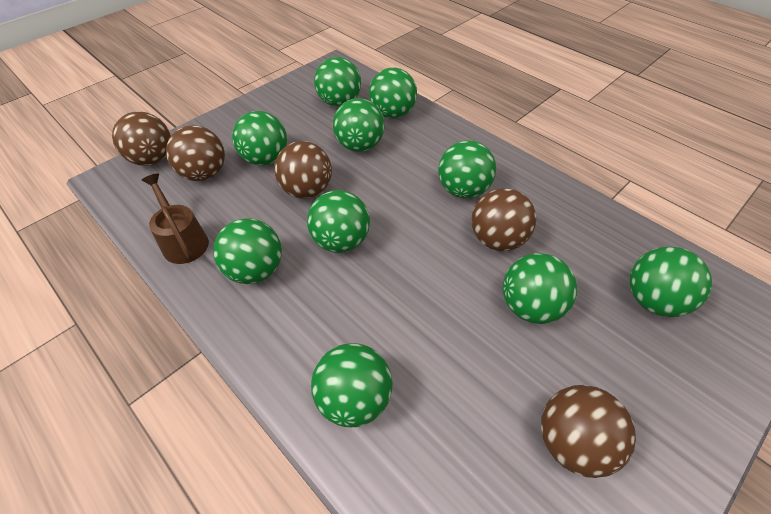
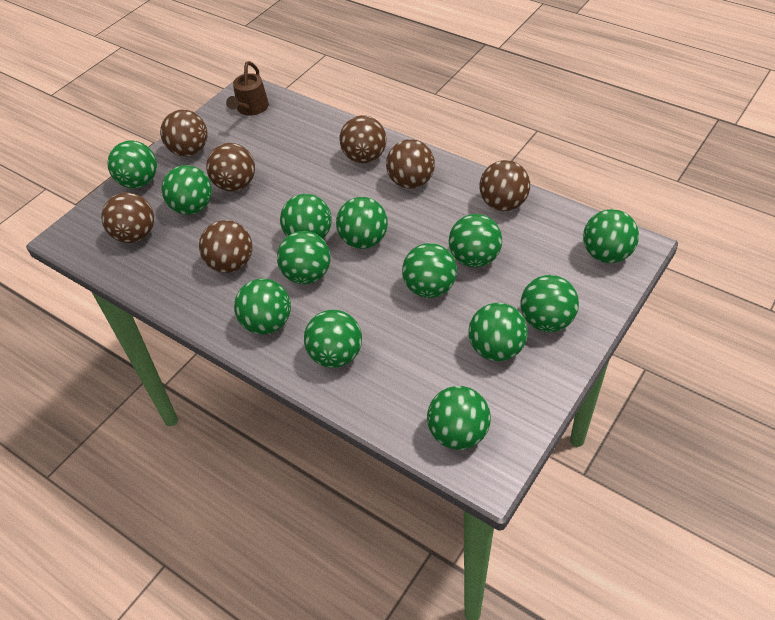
brown ball: [112,111,171,166] [166,125,225,181] [274,141,332,199] [471,188,536,251] [541,385,636,478] = 5 -> [101,192,154,243] [160,110,208,156] [199,220,252,273] [206,143,255,192] [340,115,387,163] [386,139,435,189] [479,160,530,211] = 7
green ball: [213,218,282,284] [232,111,287,166] [307,190,370,253] [311,343,392,427] [314,57,361,107] [333,98,385,152] [369,67,417,119] [438,140,496,199] [503,253,577,324] [629,247,712,317] = 10 -> [107,140,157,188] [161,165,212,215] [234,279,291,334] [277,231,331,284] [280,194,332,239] [304,310,362,368] [336,197,388,249] [402,243,457,298] [427,386,491,450] [449,214,502,268] [468,303,528,361] [521,275,579,332] [583,209,639,263] = 13

